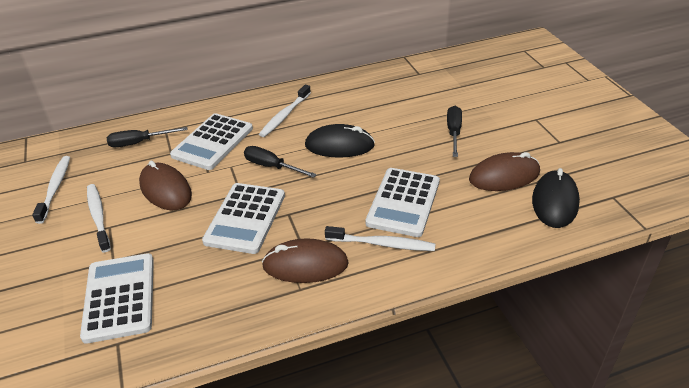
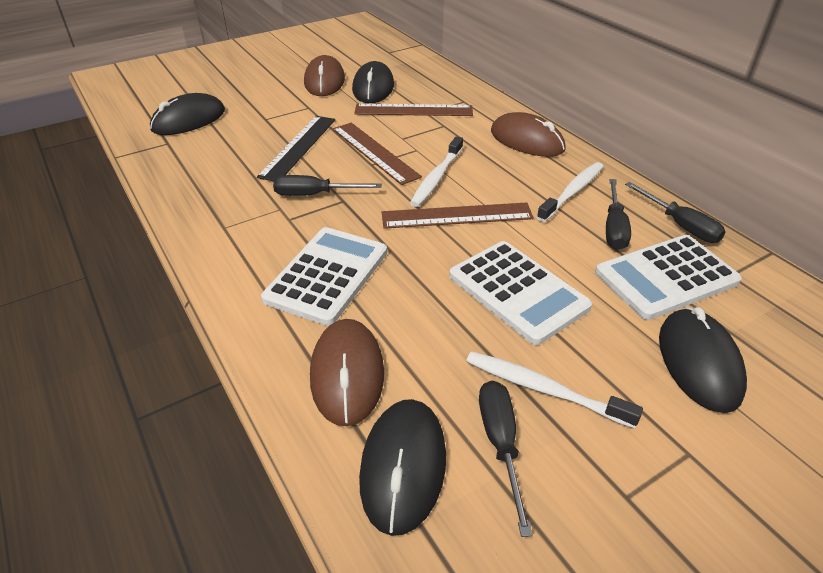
black mouse: [305,124,375,158] [532,168,580,228] = 2 -> [150,93,225,135] [352,61,394,103] [359,399,446,536] [659,307,747,413] = 4
black ruler: none = 0 -> [257,116,335,181] = 1
black screwdriver: [107,127,188,147] [244,146,317,178] [447,106,462,157] = 3 -> [273,175,382,196] [479,381,533,537] [606,179,631,250] [625,182,725,243] = 4
brown ruler: none = 0 -> [333,123,422,185] [354,103,473,116] [382,202,534,229] = 3
white calculator: [80,253,154,344] [170,113,253,170] [202,183,285,254] [365,168,440,237] = 4 -> [261,227,387,326] [449,241,592,345] [595,235,742,320] = 3
white toothbrush: [32,156,70,224] [87,184,111,252] [259,85,311,137] [325,226,435,251] = 4 -> [410,136,463,207] [466,351,643,429] [537,162,604,222] = 3

